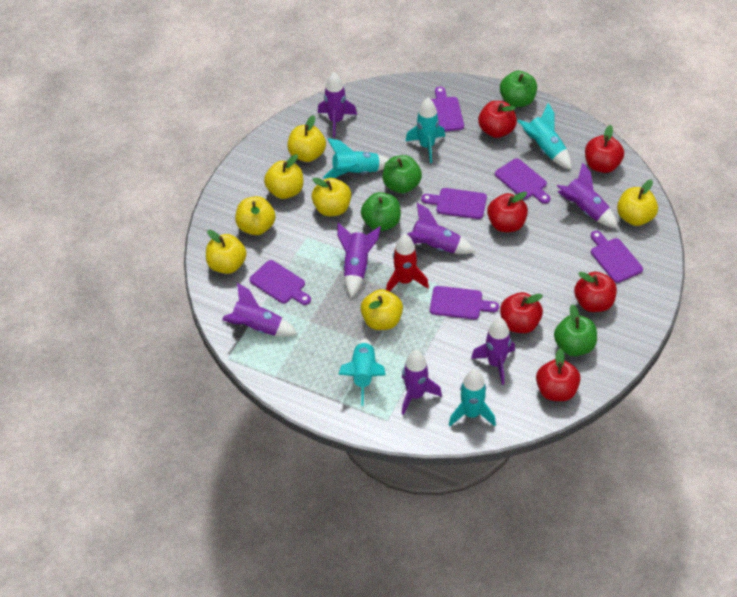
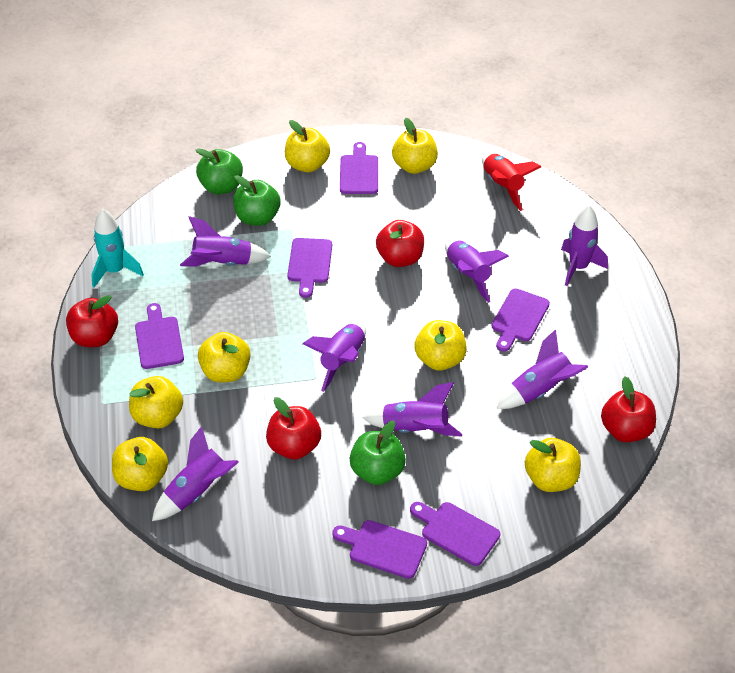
green apple: [361,192,401,231] [382,155,422,193] [500,71,537,107] [554,304,597,356] = 4 -> [196,148,243,194] [233,175,280,226] [350,421,406,485] = 3
red apple: [478,101,517,138] [487,191,528,232] [500,292,543,333] [536,348,581,401] [574,272,617,312] [585,125,624,173] = 6 -> [66,295,118,347] [266,397,321,459] [376,220,424,267] [601,376,656,442] = 4
turquoise rocket: [323,138,389,179] [338,339,386,406] [405,98,445,163] [449,369,496,426] [517,103,571,170] = 5 -> [91,208,144,287] = 1

